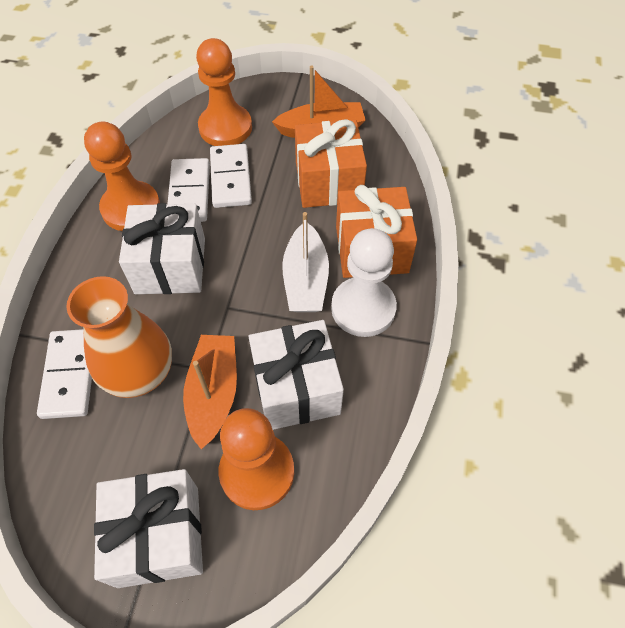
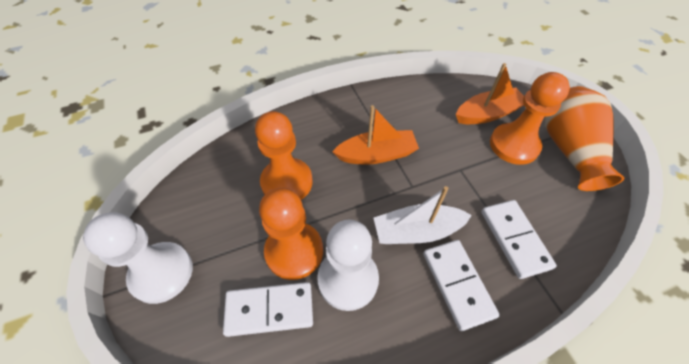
orange gift: [295,119,367,208] [336,185,417,278] = 2 -> none = 0
white gift: [94,469,203,588] [119,203,205,294] [248,320,344,430] = 3 -> none = 0
white pawn: [331,228,397,337] = 1 -> [83,212,193,304] [317,220,379,311] = 2

